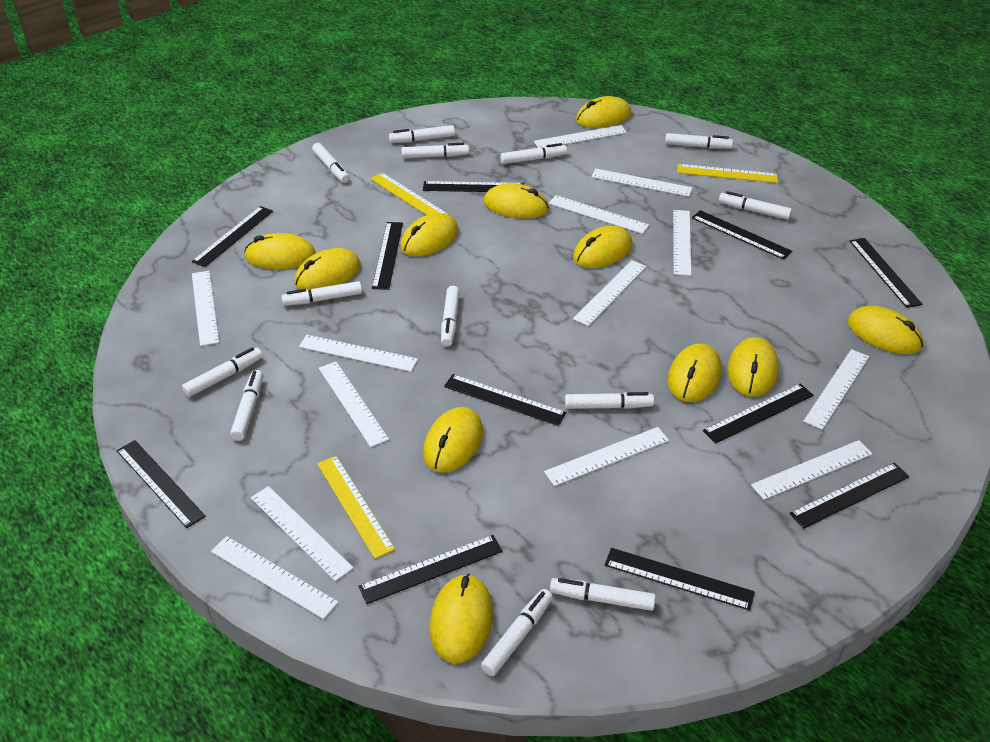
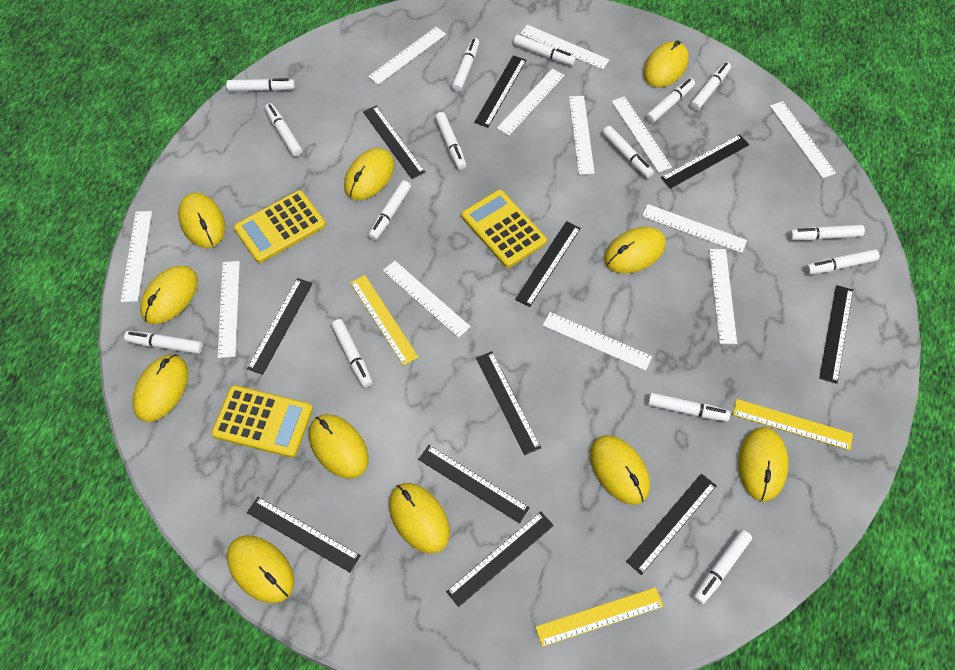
white marker: [182,347,263,397] [230,370,263,441] [281,281,362,306] [312,143,350,183] [389,125,455,143] [401,143,469,158] [441,286,460,347] [481,589,553,676] [500,143,567,164] [550,578,656,611] [565,392,654,409] [665,133,733,149] [719,191,792,220] = 13 -> [124,331,203,354] [226,78,295,91] [265,103,302,157] [331,319,372,387] [368,180,411,240] [435,112,466,170] [452,38,479,92] [514,34,576,66] [602,126,654,178] [646,78,695,123] [648,393,731,422] [690,62,731,110] [693,530,752,604] [789,225,865,240] [806,249,880,274] = 15
white ruler: [192,271,219,346] [211,536,339,619] [251,486,353,581] [299,335,418,372] [319,362,389,447] [534,125,627,148] [544,427,669,486] [549,195,649,234] [573,260,646,326] [591,169,693,197] [673,210,691,276] [751,440,872,500] [803,349,869,430] = 13 -> [121,211,152,302] [218,261,240,358] [368,27,446,85] [383,261,471,338] [497,69,565,136] [520,25,609,70] [543,312,652,371] [569,96,595,175] [611,96,672,173] [642,204,747,253] [709,249,737,344] [770,101,836,178] = 12
yellow calculator: none = 0 -> [211,385,313,457] [234,190,326,263] [461,190,547,268] = 3

